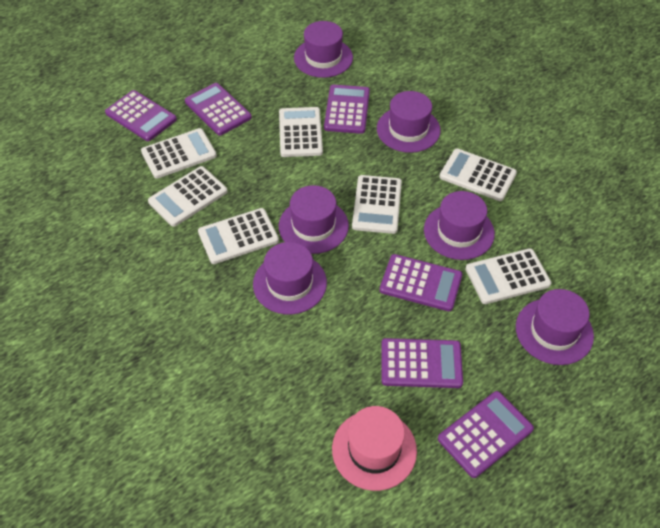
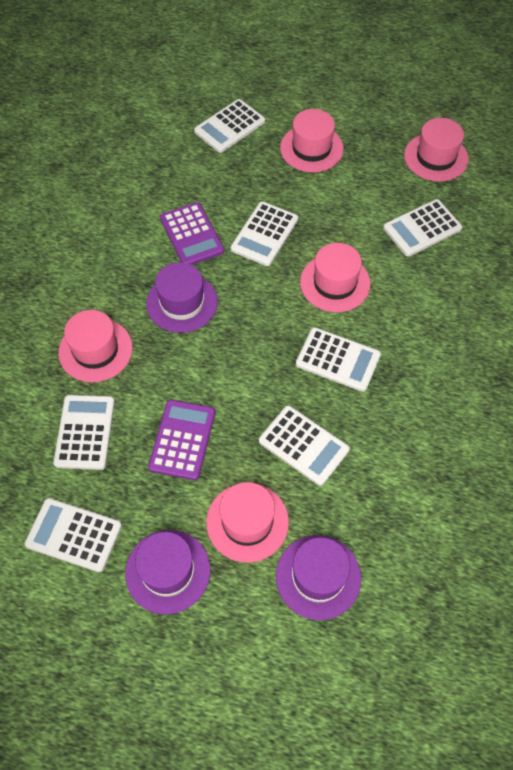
pink hat: [332,406,417,491] = 1 -> [58,310,133,383] [206,482,289,563] [280,109,344,172] [300,243,371,312] [404,118,469,182] = 5
purple calculator: [105,90,177,141] [185,83,252,136] [324,85,370,134] [380,254,462,311] [381,338,463,388] [438,391,534,478] = 6 -> [148,400,215,480] [160,202,224,265] = 2
purple hat: [253,242,327,314] [279,185,349,254] [294,21,353,78] [377,91,441,153] [424,191,495,260] [516,289,594,365] = 6 -> [125,530,210,614] [146,262,218,333] [276,535,361,620] = 3

